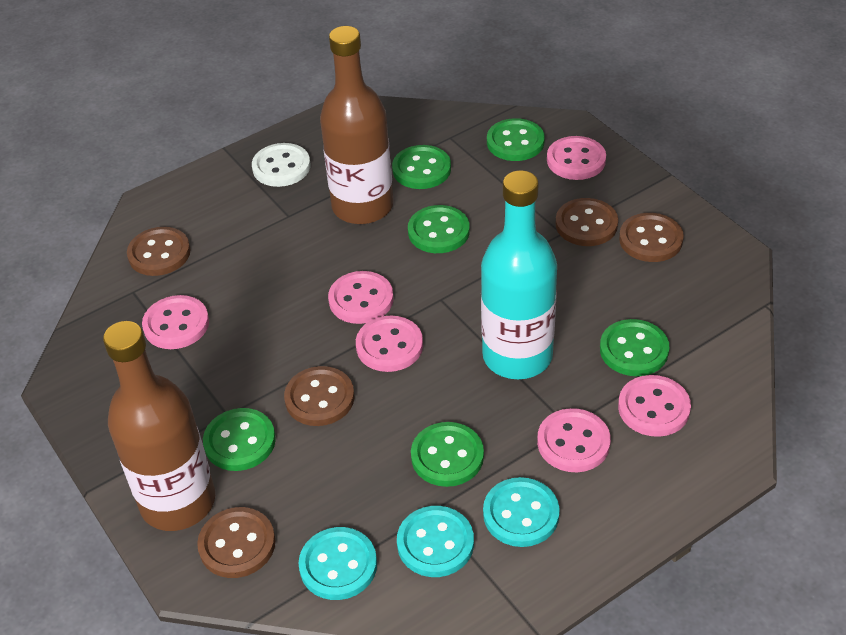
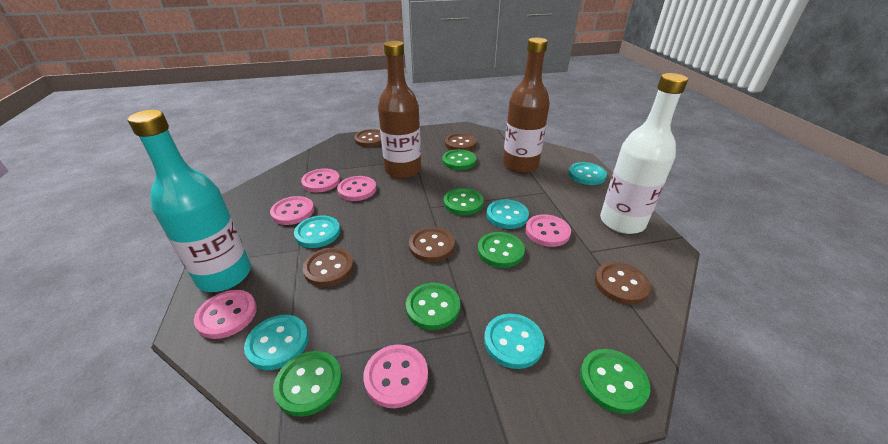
turquoise button: [298,527,377,600] [397,506,474,577] [483,477,560,547] = 3 -> [244,315,309,370] [294,215,340,248] [484,314,545,369] [487,199,529,229] [569,162,607,185] = 5
white bottle: none = 0 -> [600,73,688,234] = 1
white button: [252,143,310,187] = 1 -> none = 0

